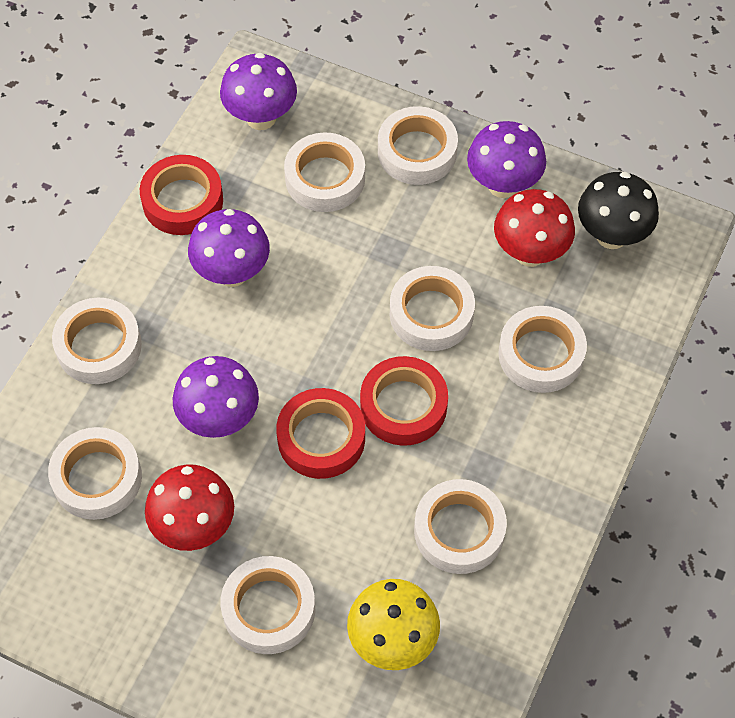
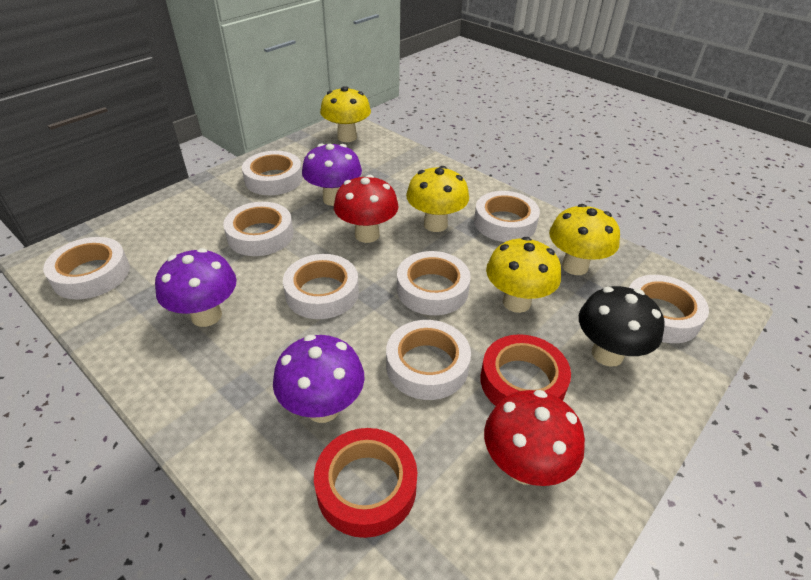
purple mushroom: [173,356,259,438] [188,209,270,287] [220,53,297,130] [467,121,546,198] = 4 -> [155,248,237,327] [273,335,365,423] [302,143,362,206] = 3
red tape: [140,155,223,235] [276,388,365,479] [360,356,448,446] = 3 -> [314,428,417,538] [480,334,571,406] = 2
yellow mushroom: [347,579,440,670] = 1 -> [320,86,371,142] [406,166,469,232] [486,237,561,313] [549,204,620,275] = 4

